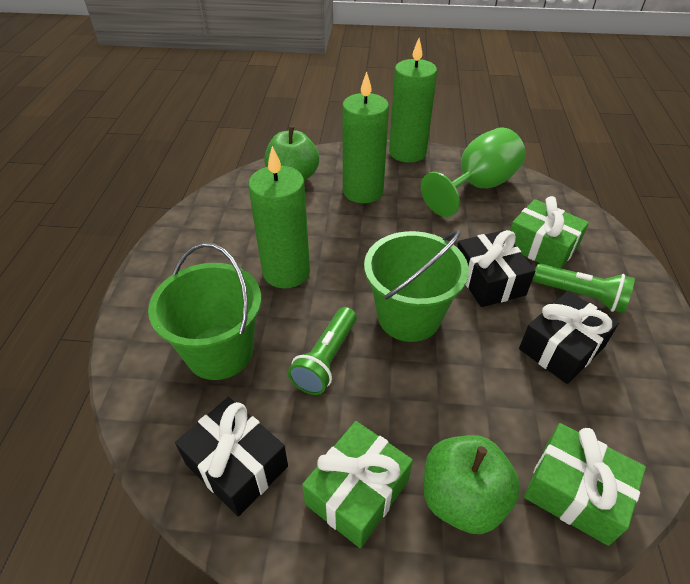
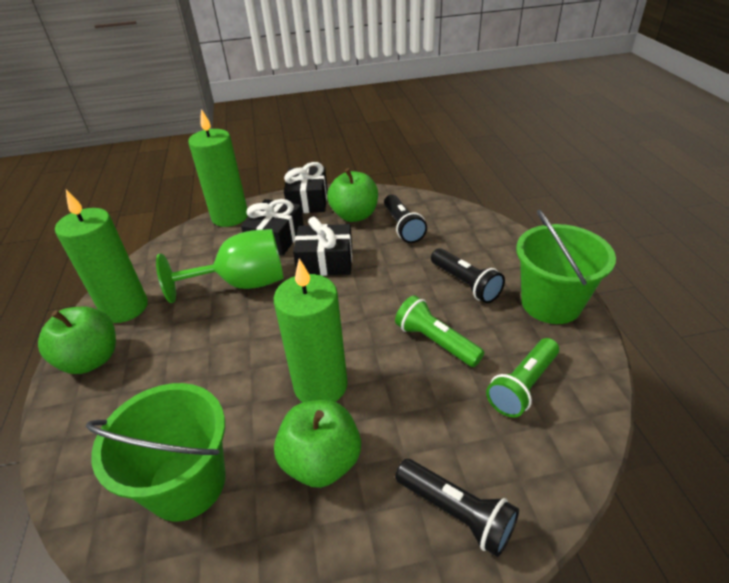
black flashlight: none = 0 -> [384,194,427,243] [395,459,519,557] [431,248,505,303] = 3
green apple: [264,126,319,181] [423,435,520,534] = 2 -> [38,307,116,374] [274,400,361,488] [327,168,378,222] = 3
green gift: [302,421,413,548] [510,196,589,269] [524,423,646,546] = 3 -> none = 0

